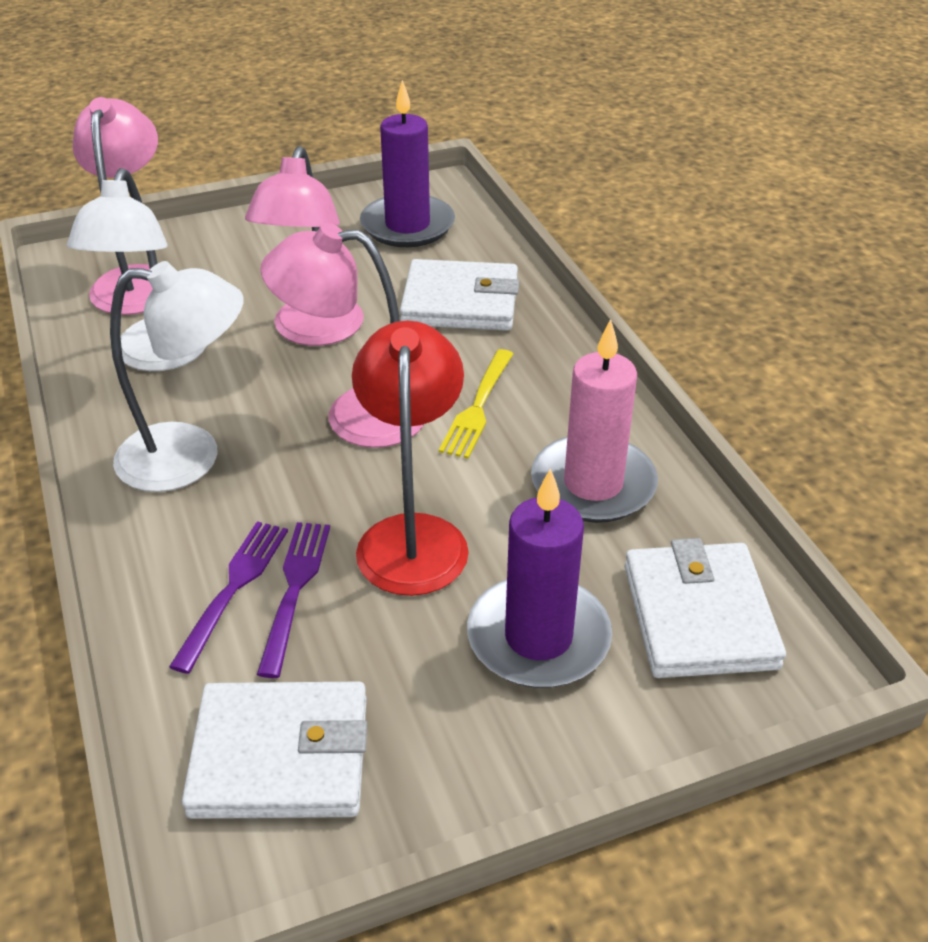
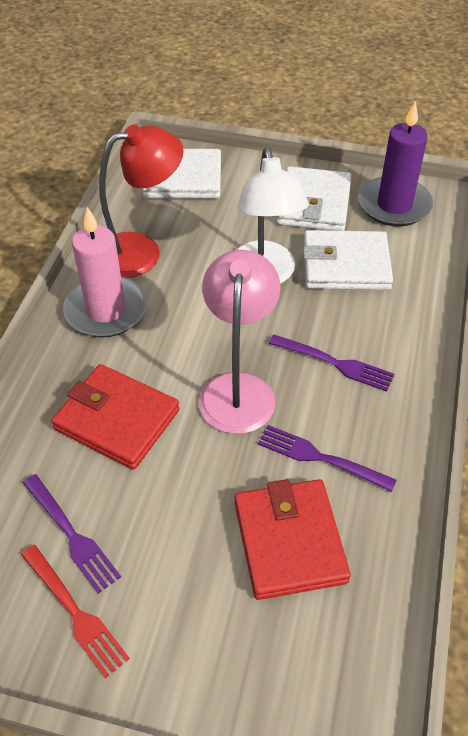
pink lamp: [73,97,158,315] [245,146,364,346] [260,223,424,448] = 3 -> [199,250,280,434] = 1
purple candle: [360,80,455,247] [467,468,612,688] = 2 -> [358,101,433,226] = 1
purple fork: [169,521,288,674] [257,522,330,678] = 2 -> [23,474,121,594] [258,425,397,492] [269,334,394,392] = 3
red fork: none = 0 -> [21,545,130,678] = 1
red wallet: none = 0 -> [51,364,180,470] [235,479,351,600] = 2
white lamp: [67,168,207,371] [110,261,244,492] = 2 -> [236,147,309,284] = 1
yellow fork: [439,349,513,459] = 1 -> none = 0

